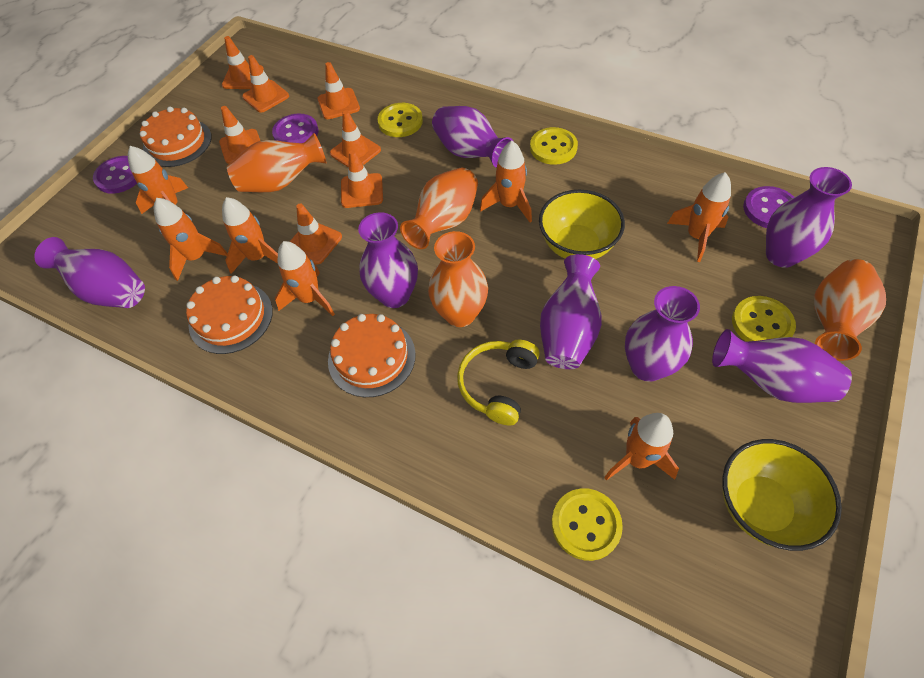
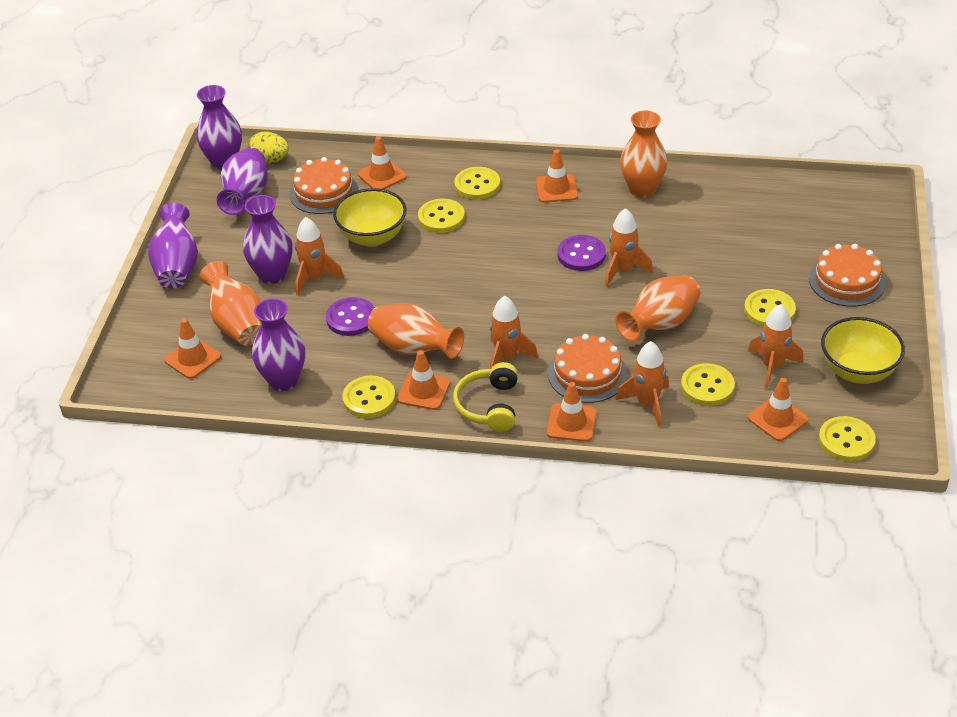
orange rocket: [128,146,188,214] [154,198,228,281] [222,197,278,274] [275,241,335,316] [480,141,532,223] [604,413,679,481] [667,172,731,262] = 7 -> [295,217,344,296] [490,296,538,369] [605,208,653,287] [616,341,669,427] [748,304,803,389] = 5
orange traffic cone: [219,106,260,164] [222,36,264,89] [242,55,289,113] [289,204,342,265] [317,62,360,119] [330,110,381,167] [341,150,383,208] = 7 -> [164,318,221,379] [358,136,407,189] [397,350,450,410] [536,149,578,203] [547,382,597,442] [748,378,809,441] = 6
purple button: [93,156,137,194] [272,113,319,143] [743,186,794,228] = 3 -> [326,297,375,336] [558,235,606,271] = 2
purple vase: [34,237,145,308] [358,212,418,308] [432,106,514,168] [540,254,602,369] [625,286,700,382] [712,329,852,403] [766,167,852,268] = 7 -> [148,203,198,289] [196,85,242,170] [216,147,268,215] [243,195,293,284] [252,298,305,391] = 5
yellow button: [377,103,423,137] [530,127,578,165] [552,488,623,561] [732,296,796,342] = 4 -> [342,375,396,418] [418,199,465,233] [454,167,500,200] [681,363,735,406] [744,289,796,327] [819,416,876,461] = 6
yellow egg: none = 0 -> [248,132,289,164] = 1

